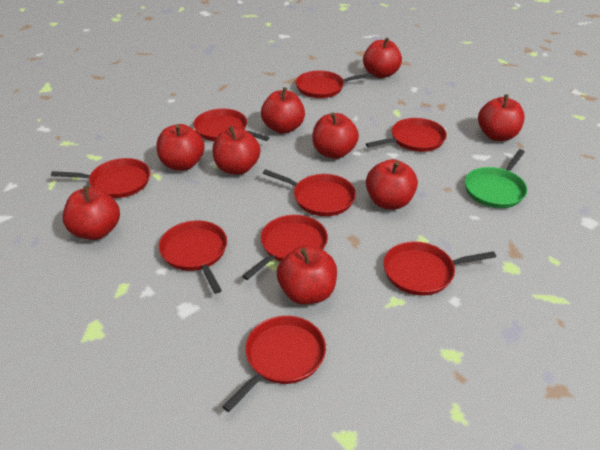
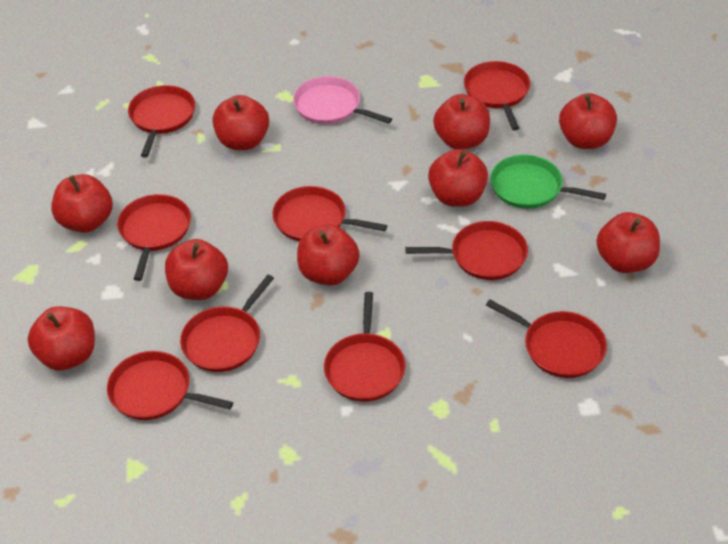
pink pan: none = 0 -> [293,76,392,124] = 1

